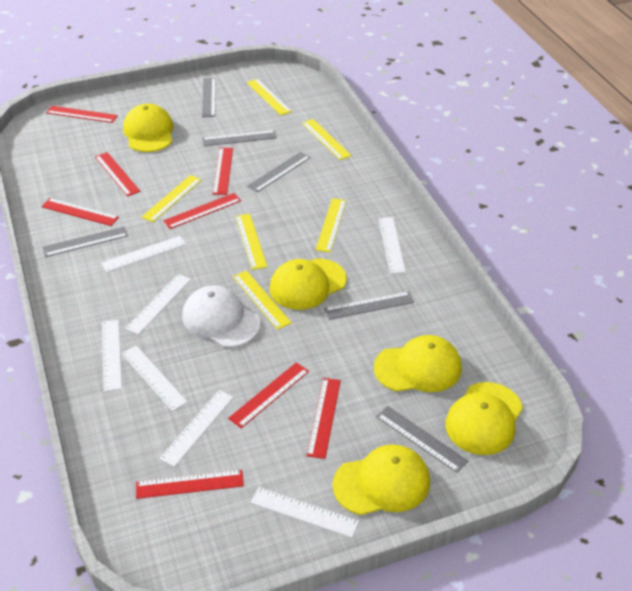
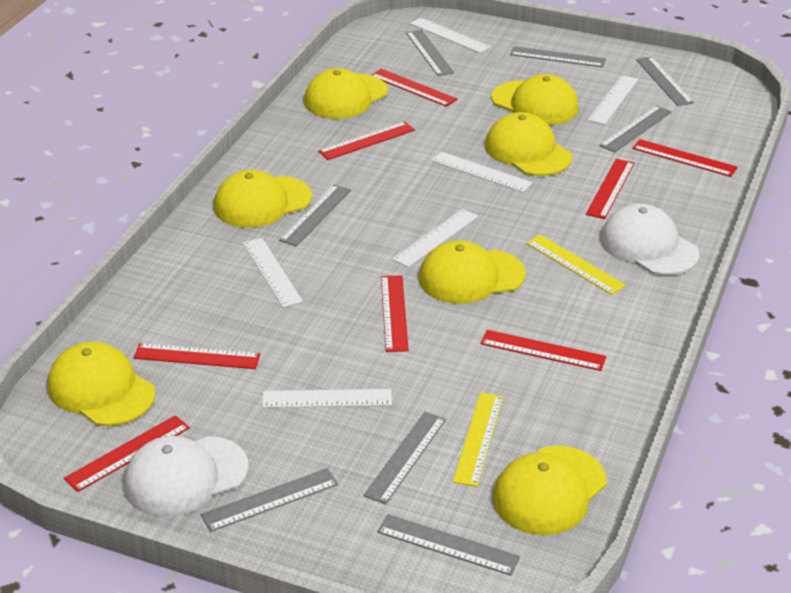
grey ruler: [42,227,128,257] [202,78,216,117] [202,130,277,146] [247,152,311,192] [324,291,414,320] [376,406,468,473] = 6 -> [200,468,338,532] [279,185,351,246] [363,412,446,504] [377,514,520,576] [406,30,454,76] [510,46,606,67] [599,105,672,153] [636,57,694,106] = 8
white cap: [182,285,260,347] = 1 -> [124,436,249,517] [600,204,699,275] = 2
white ruler: [101,236,186,272] [102,320,122,392] [121,345,188,411] [125,274,191,335] [159,390,234,467] [251,487,359,538] [378,217,406,274] = 7 -> [243,238,303,307] [262,389,392,408] [392,209,478,267] [410,18,491,53] [431,152,533,192] [588,75,638,125] = 6
yellow cap: [123,104,173,152] [269,259,347,310] [333,445,430,515] [374,335,462,392] [445,382,523,455] = 5 -> [48,342,156,426] [214,170,312,228] [304,68,388,119] [419,240,526,304] [485,112,572,176] [491,74,579,125] [493,446,607,535] = 7
yellow ruler: [141,175,202,222] [233,270,292,330] [235,214,267,270] [247,79,292,115] [302,119,352,160] [315,198,346,253] = 6 -> [453,393,503,487] [526,234,626,295] = 2

